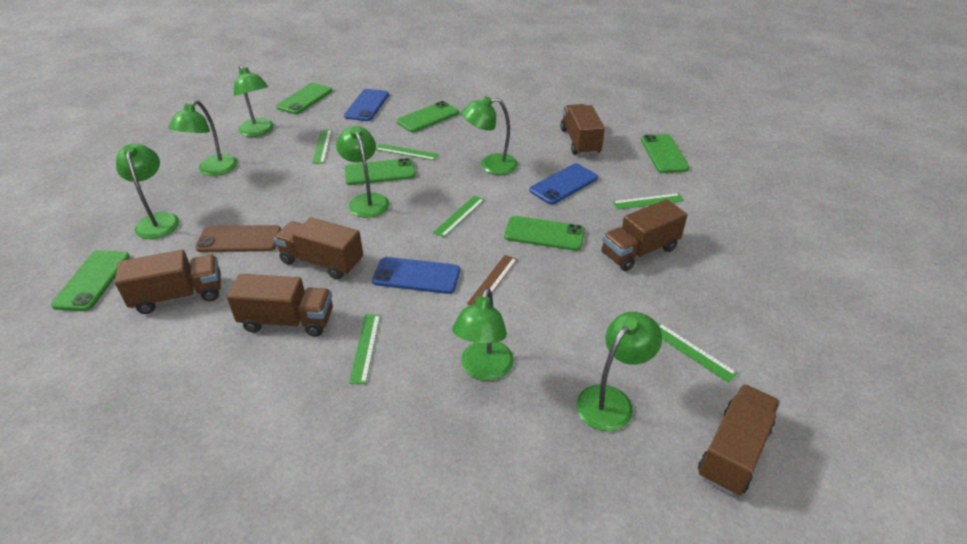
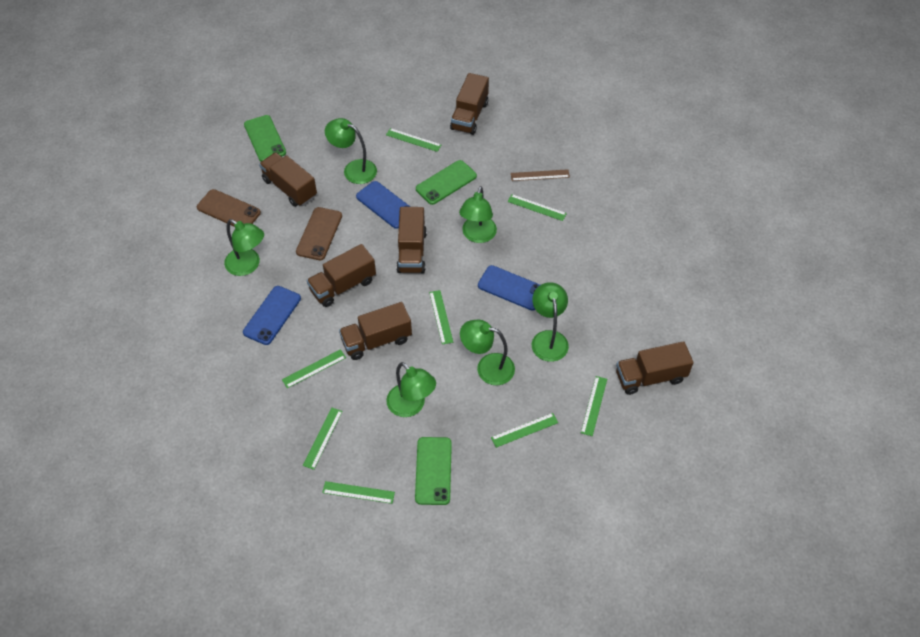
brown phone: [195,225,281,252] = 1 -> [197,189,261,227] [296,207,342,260] = 2
green lamp: [116,144,180,239] [169,100,238,176] [234,65,274,137] [336,126,390,218] [452,287,514,381] [462,96,518,175] [576,312,662,431] = 7 -> [224,219,264,276] [325,118,377,184] [386,362,436,417] [459,186,497,243] [460,319,515,385] [532,282,569,362] = 6
green phone: [51,250,130,311] [276,83,332,114] [345,158,416,185] [397,101,459,132] [504,216,585,251] [641,134,690,173] = 6 -> [244,115,286,161] [415,437,452,505] [416,160,477,205] = 3
green ruler: [312,130,332,164] [349,314,380,384] [376,144,439,160] [433,196,484,237] [613,193,684,209] [658,323,738,383] = 6 -> [282,349,346,388] [303,407,343,470] [322,481,395,504] [386,128,441,152] [429,290,453,345] [491,413,558,448] [508,194,567,221] [581,376,607,436] = 8

